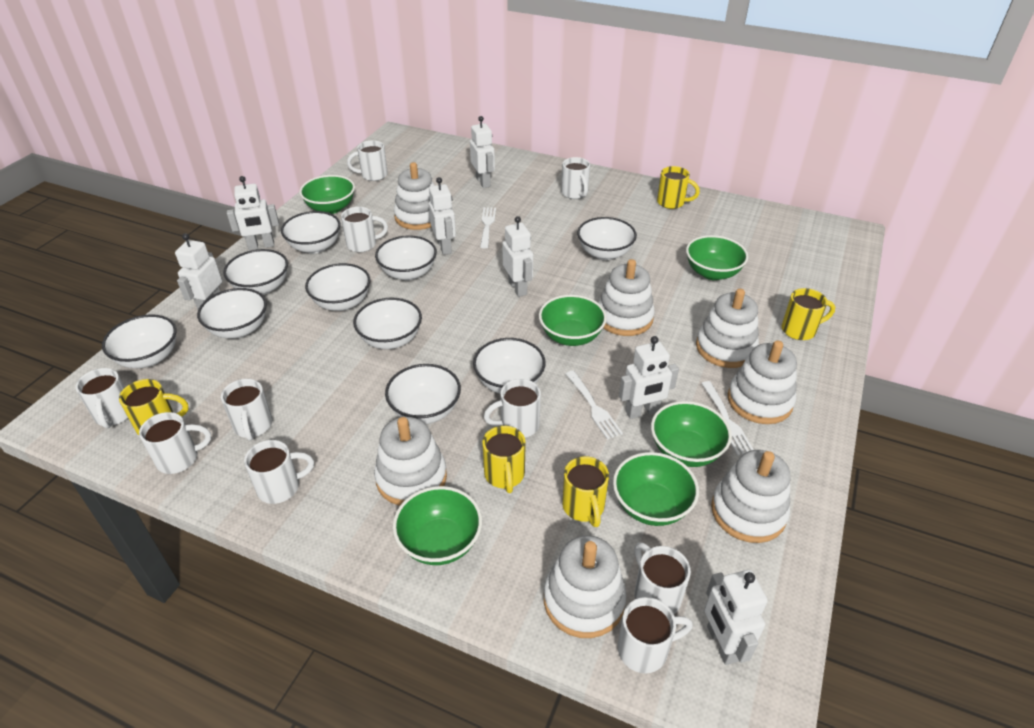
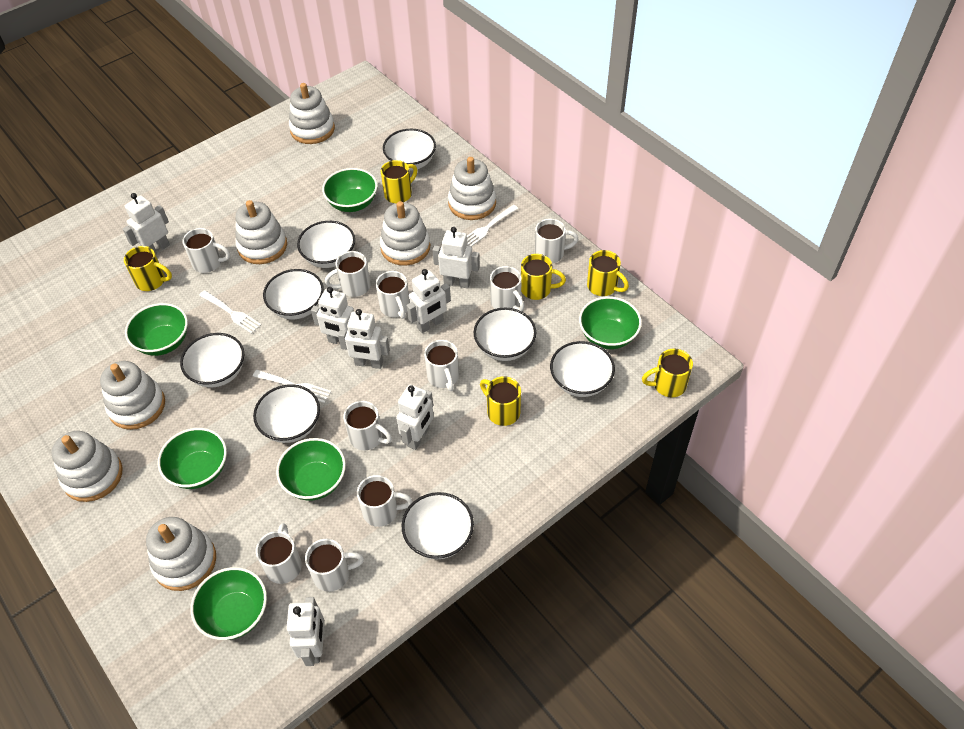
white bowl: [102,314,176,368] [197,288,267,338] [223,249,288,295] [281,211,341,254] [305,263,370,311] [353,298,422,349] [375,235,437,280] [385,364,461,424] [473,338,546,393] [577,217,637,260] = 10 -> [180,333,244,387] [253,384,320,443] [263,269,324,320] [297,221,355,268] [383,129,436,171] [402,492,474,559] [474,308,536,361] [550,341,615,397] = 8
yellow mug: [119,379,189,435] [482,426,526,493] [562,456,609,527] [657,166,700,209] [782,288,835,340] = 5 -> [124,246,172,291] [381,160,417,203] [480,376,521,426] [521,254,566,300] [587,250,629,296] [642,349,693,397] = 6

